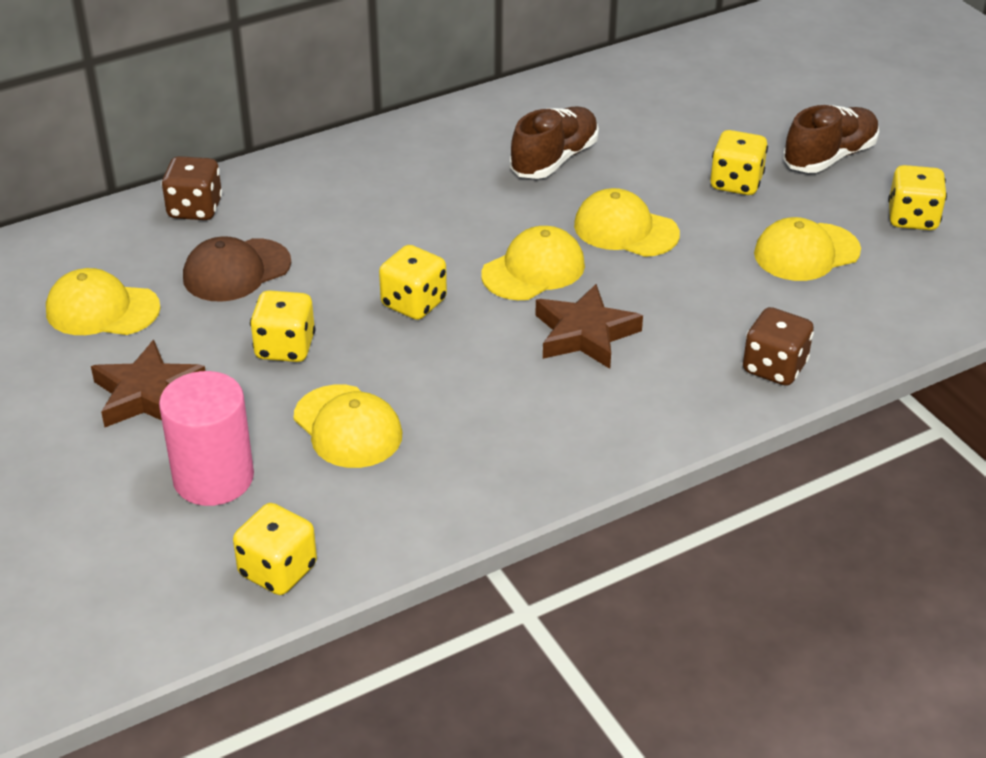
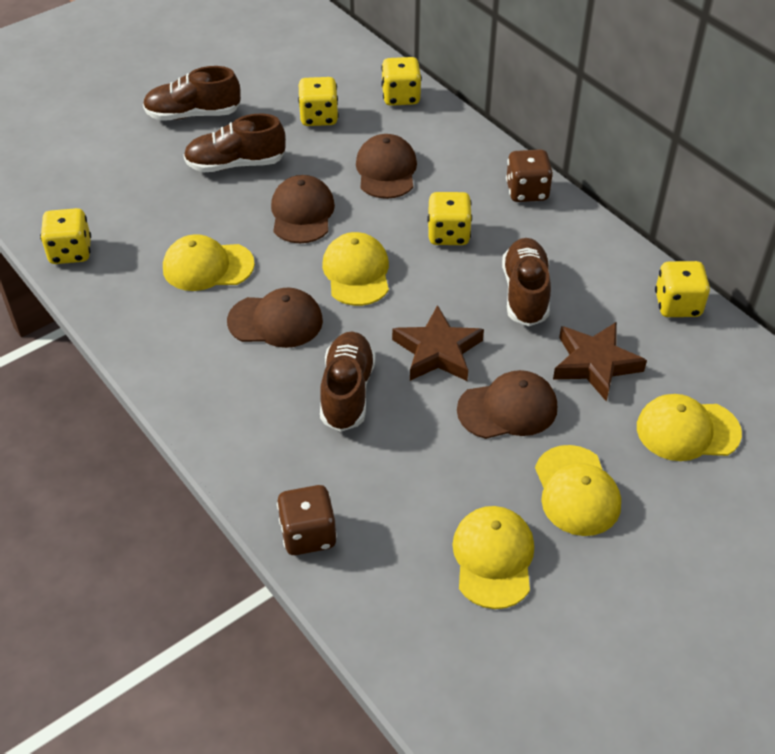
brown cap: [183,236,291,302] = 1 -> [227,287,323,348] [271,175,335,243] [356,134,417,199] [457,370,557,439] = 4
brown shoe: [510,107,599,179] [783,105,879,173] = 2 -> [143,66,241,121] [183,114,286,173] [320,332,376,432] [502,238,551,326] = 4
pink cylinder: [159,371,254,506] = 1 -> none = 0

